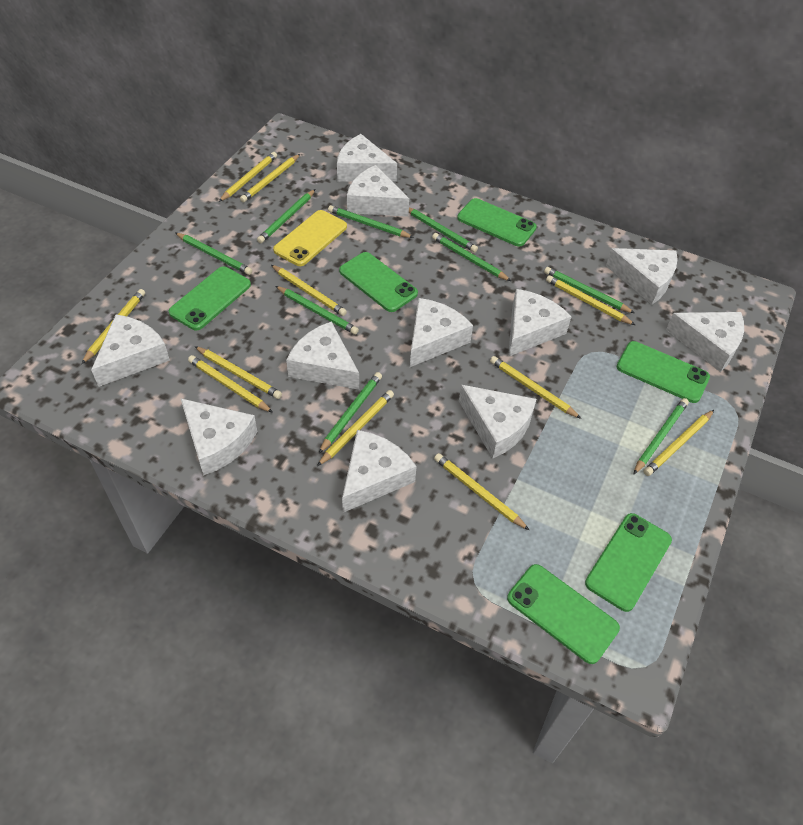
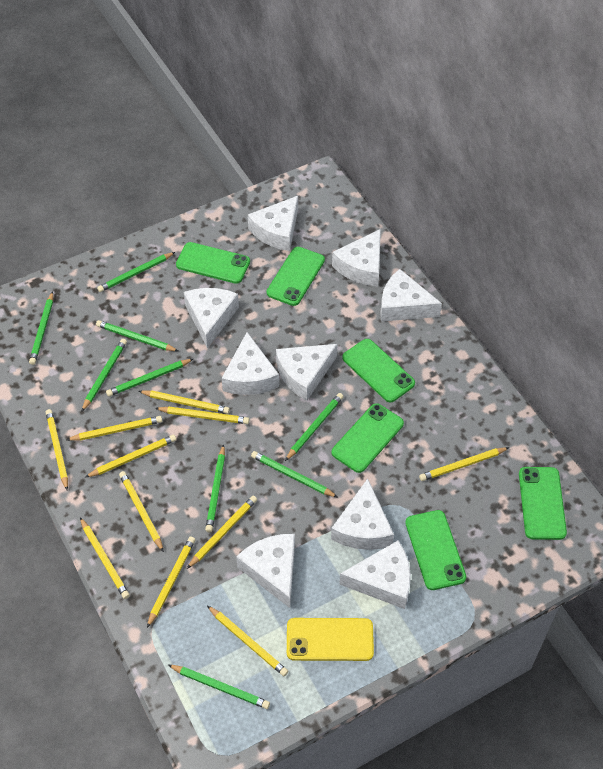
white cheese: [91,315,170,387] [180,398,257,476] [286,321,359,390] [337,134,397,181] [342,430,417,513] [347,165,409,217] [410,298,473,367] [459,385,536,458] [508,289,572,357] [606,248,678,305] [666,312,744,372] = 11 -> [184,288,239,349] [222,332,279,395] [236,534,295,608] [248,196,298,251] [276,344,337,401] [331,479,394,550] [332,229,381,287] [339,540,411,609] [380,269,442,322] = 9

